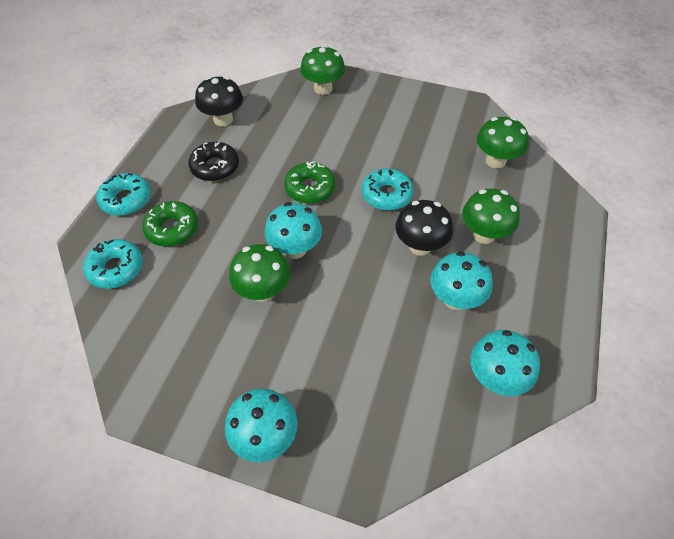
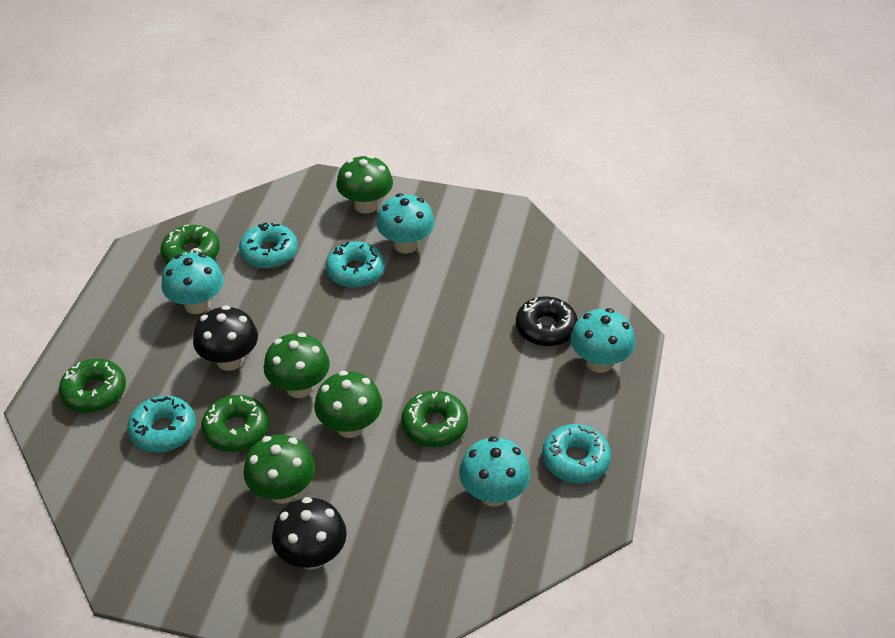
green donut: [142,201,198,247] [284,162,335,204] = 2 -> [59,359,126,413] [160,224,220,264] [201,395,269,452] [401,391,468,447] = 4
turquoise donut: [83,239,143,289] [96,173,151,216] [362,169,413,211] = 3 -> [127,396,196,453] [239,222,298,268] [326,241,385,288] [542,424,611,483] = 4

